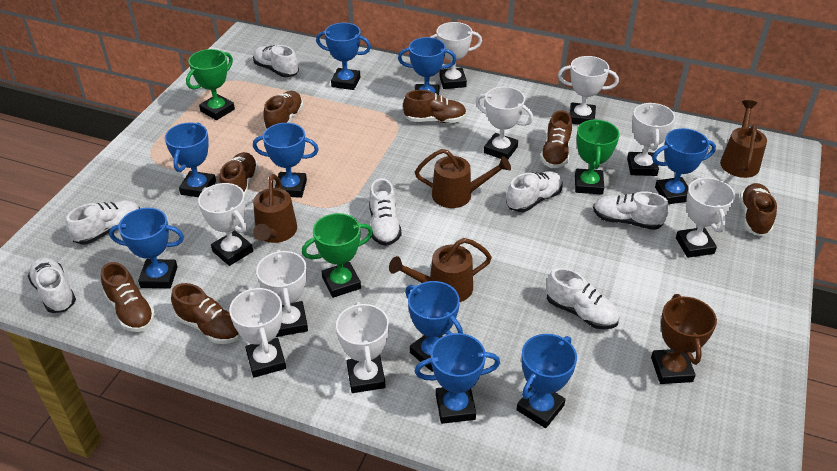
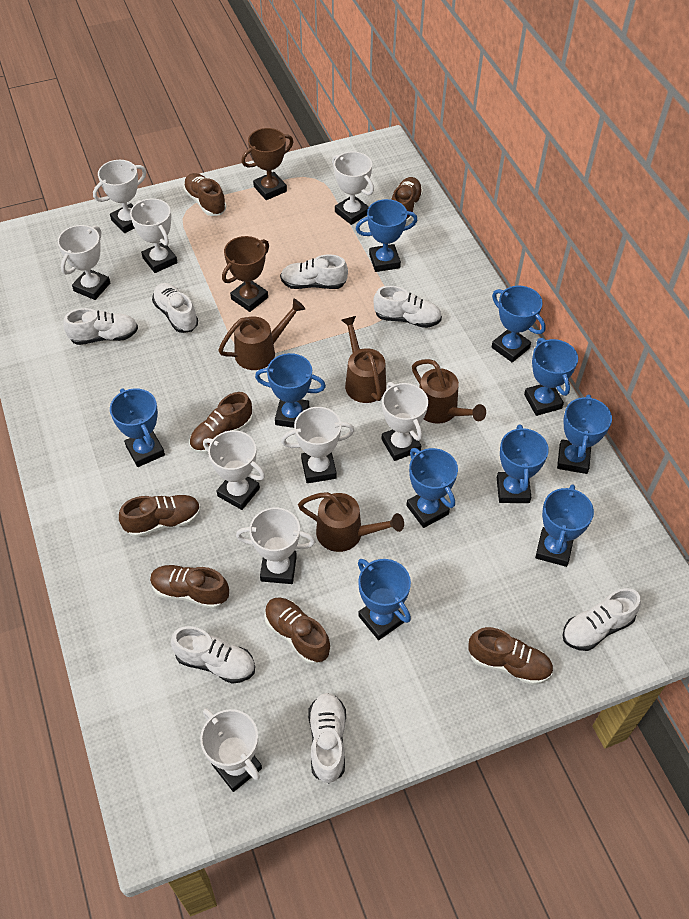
blue trophy: [109,208,184,288] [165,122,216,197] [253,123,319,198] [316,23,371,90] [398,37,456,95] [405,281,463,372] [415,333,500,424] [516,334,577,428] [652,128,716,204] = 9 -> [110,388,165,467] [255,353,326,428] [356,199,417,272] [358,559,411,640] [406,448,458,528] [492,286,546,362] [497,424,549,503] [524,338,578,416] [535,484,594,567] [557,395,612,474] = 10
brown trophy: [651,294,717,384] = 1 -> [222,236,269,312] [241,128,293,200] = 2
green trophy: [186,49,235,120] [302,213,373,298] [575,119,620,194] = 3 -> none = 0

